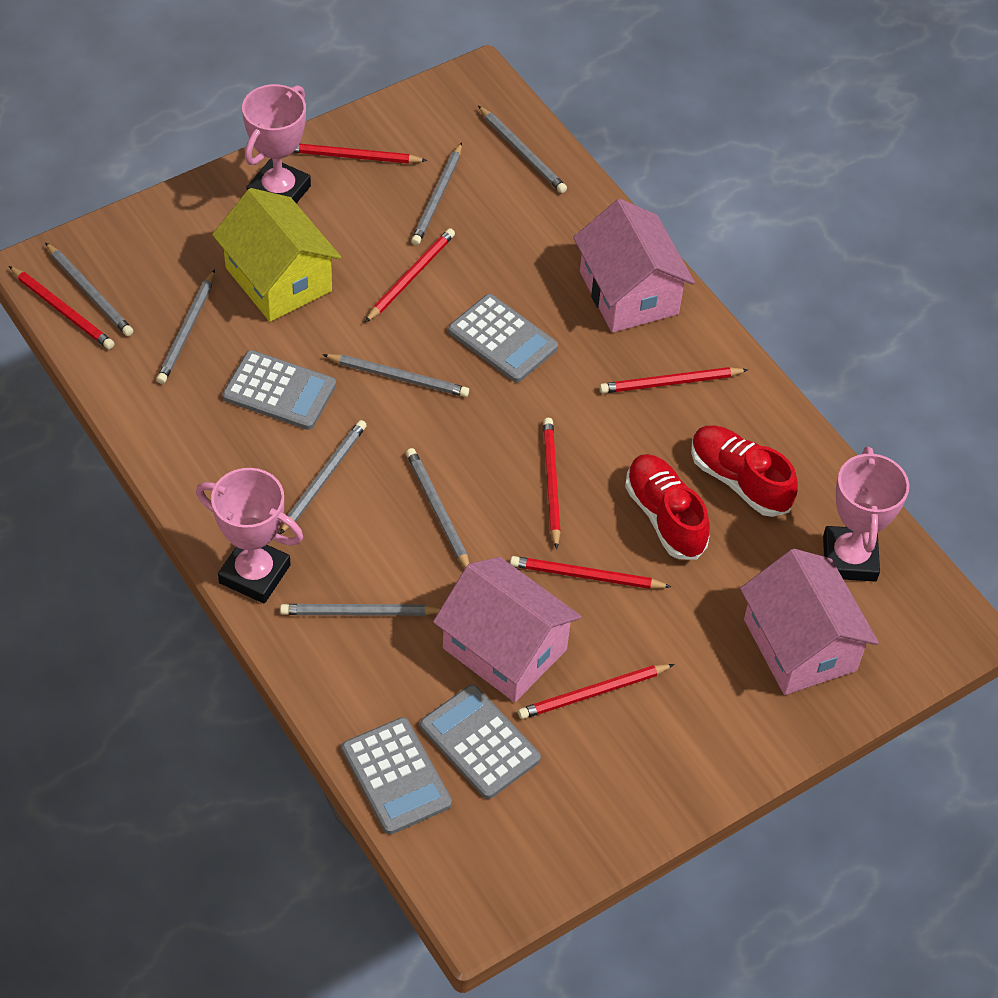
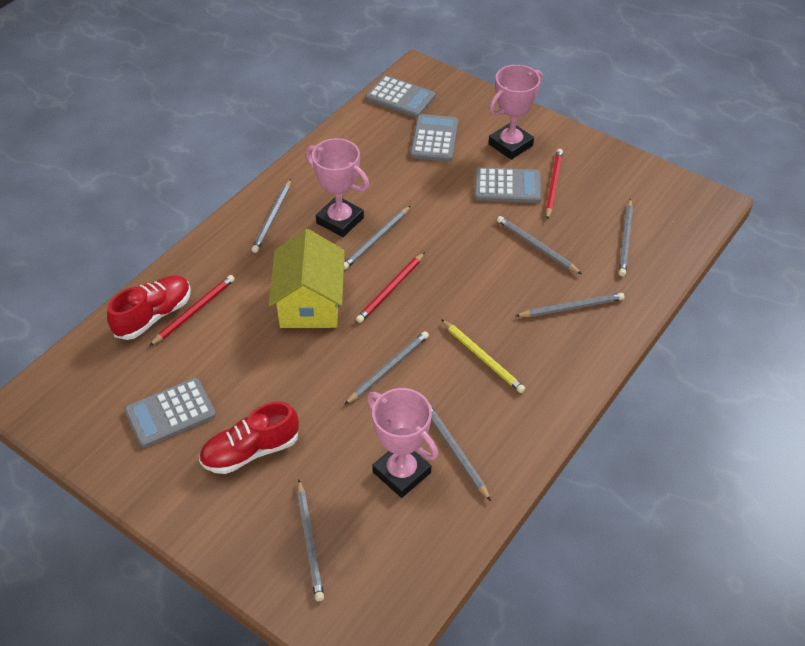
pink house: [433,557,582,702] [573,199,695,333] [740,549,879,695] = 3 -> none = 0
red pencil: [9,266,114,349] [293,144,427,164] [365,228,455,322] [510,556,671,589] [518,664,675,719] [543,418,561,549] [600,367,748,393] = 7 -> [149,275,235,346] [356,252,425,323] [545,149,563,220] = 3
yellow pencil: none = 0 -> [441,319,525,393] = 1

